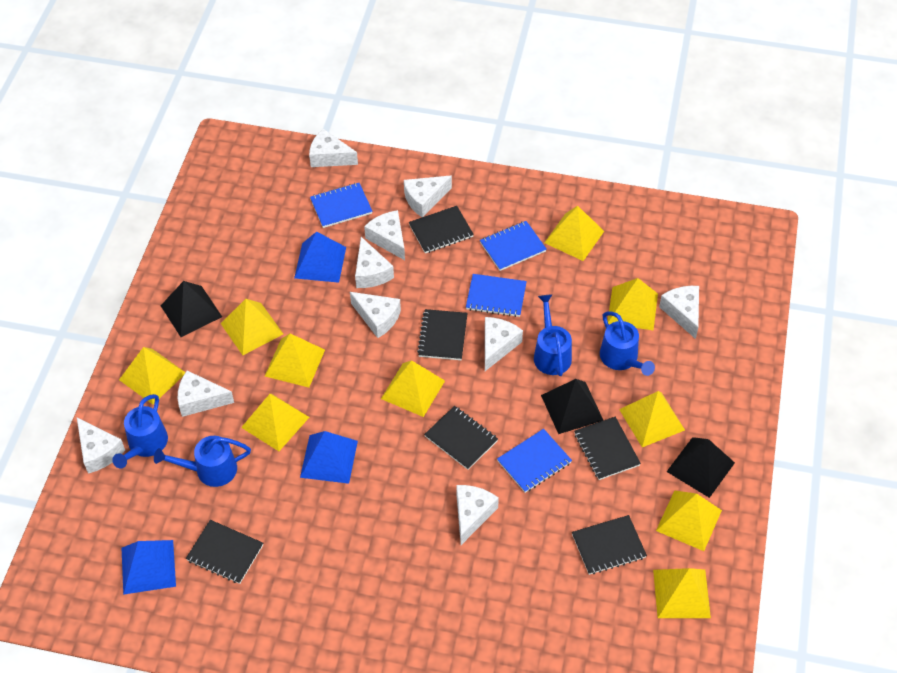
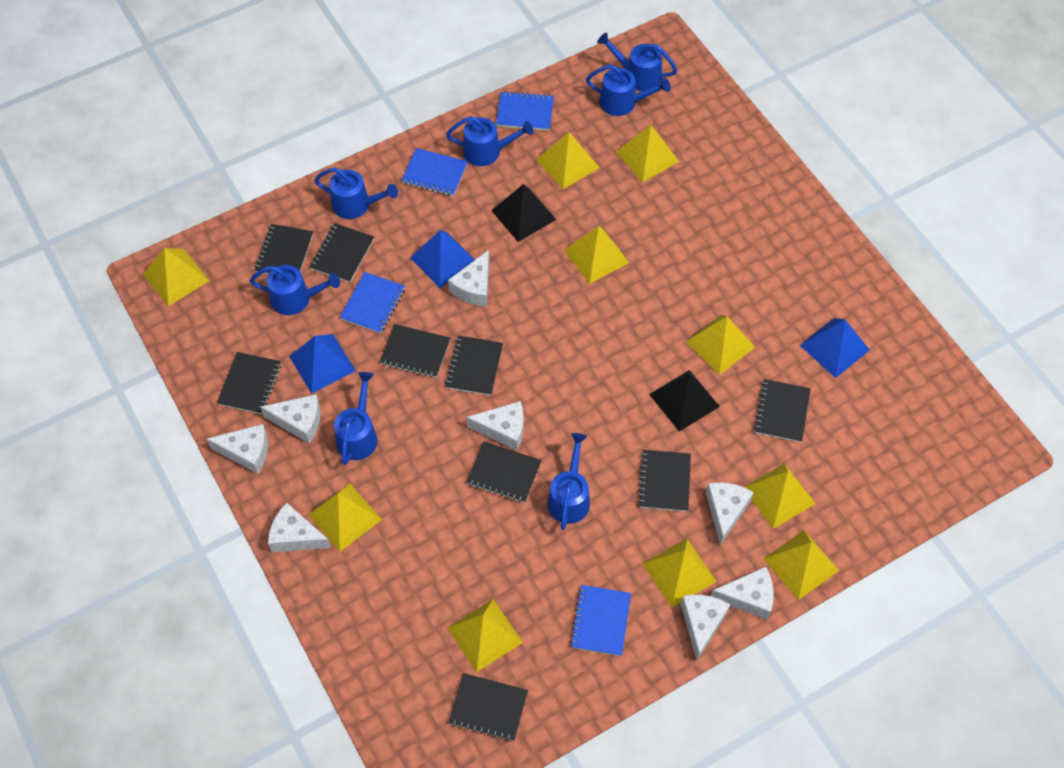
black notebook: [186,520,263,584] [409,206,474,253] [417,309,468,360] [424,406,498,470] [572,515,647,575] [574,417,641,480] = 6 -> [217,352,281,414] [254,224,313,274] [310,223,374,283] [380,324,450,378] [445,336,503,396] [449,673,528,741] [467,441,542,503] [638,450,691,512] [754,379,811,442] = 9
black pyramid: [161,281,222,337] [541,379,604,434] [667,437,735,498] = 3 -> [491,184,556,242] [649,370,720,432] = 2
blue watering can: [112,394,168,469] [154,436,251,487] [534,294,572,376] [600,311,655,376] = 4 -> [250,265,340,315] [314,167,398,219] [334,372,378,465] [446,116,534,166] [548,433,590,530] [586,65,671,116] [597,32,677,91] = 7
white cheese: [77,418,125,474] [178,371,234,417] [309,129,358,167] [350,292,401,338] [355,237,394,288] [364,210,405,260] [404,176,452,217] [456,485,499,545] [485,317,523,371] [659,286,699,339] = 10 -> [207,424,268,474] [261,394,320,444] [268,503,331,552] [448,250,489,306] [466,401,524,451] [681,595,731,660] [706,482,754,546] [711,567,774,620] = 8

